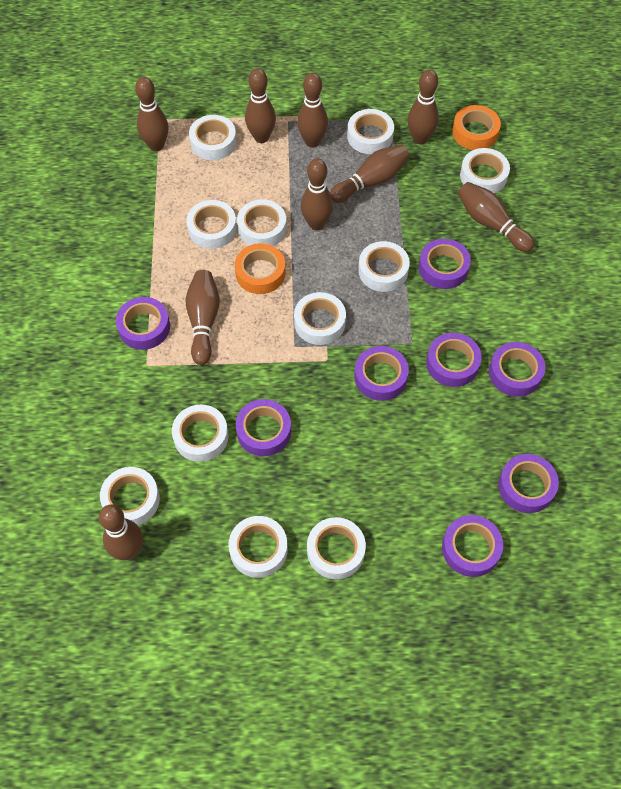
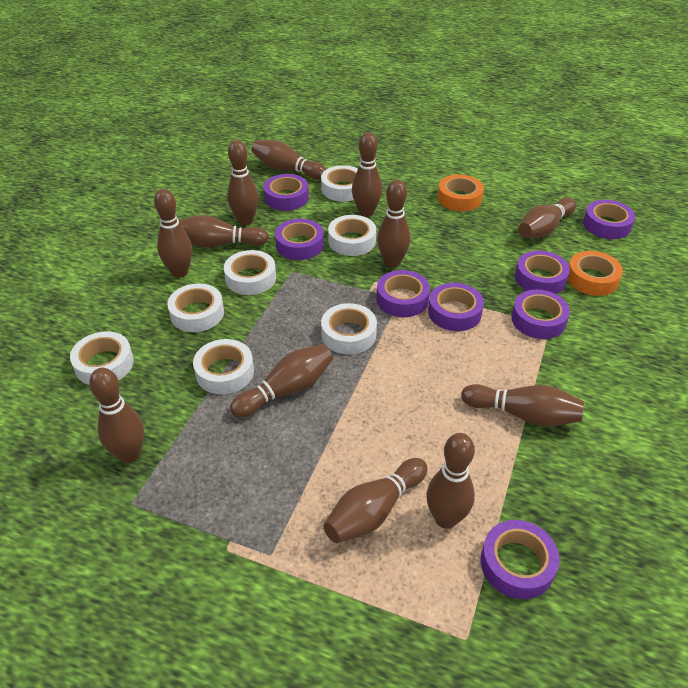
brown bowling pin: [99,505,143,560] [135,77,168,151] [185,270,220,365] [245,68,276,143] [297,73,328,148] [301,158,333,230] [330,144,410,203] [408,70,439,145] [458,182,534,252] = 9 -> [89,368,144,463] [154,189,192,278] [179,215,269,247] [227,140,259,225] [230,344,333,418] [252,140,326,179] [324,458,428,543] [352,132,382,217] [377,180,410,268] [426,433,475,529] [461,384,584,426] [518,197,576,238] = 12
white tape: [100,467,160,525] [172,405,229,462] [186,200,237,249] [189,115,237,160] [228,516,288,578] [237,199,287,246] [294,292,346,345] [307,517,366,579] [347,109,394,154] [358,241,410,292] [460,148,510,193] = 11 -> [70,331,134,385] [167,283,224,332] [193,339,254,394] [224,250,276,295] [321,165,358,202] [321,303,377,354] [328,215,376,256] = 7

